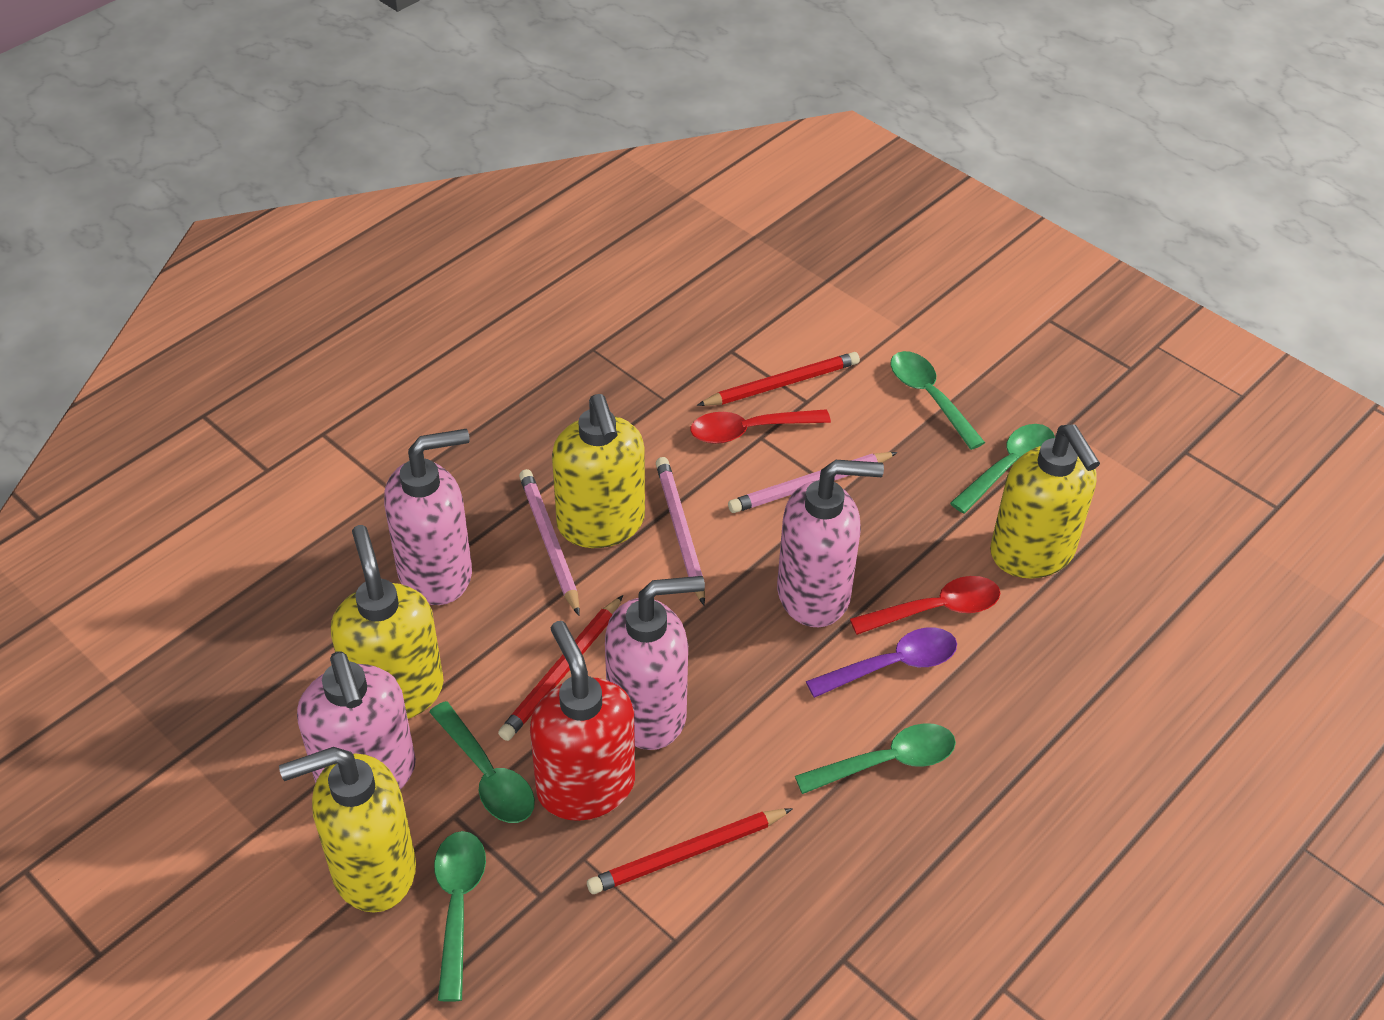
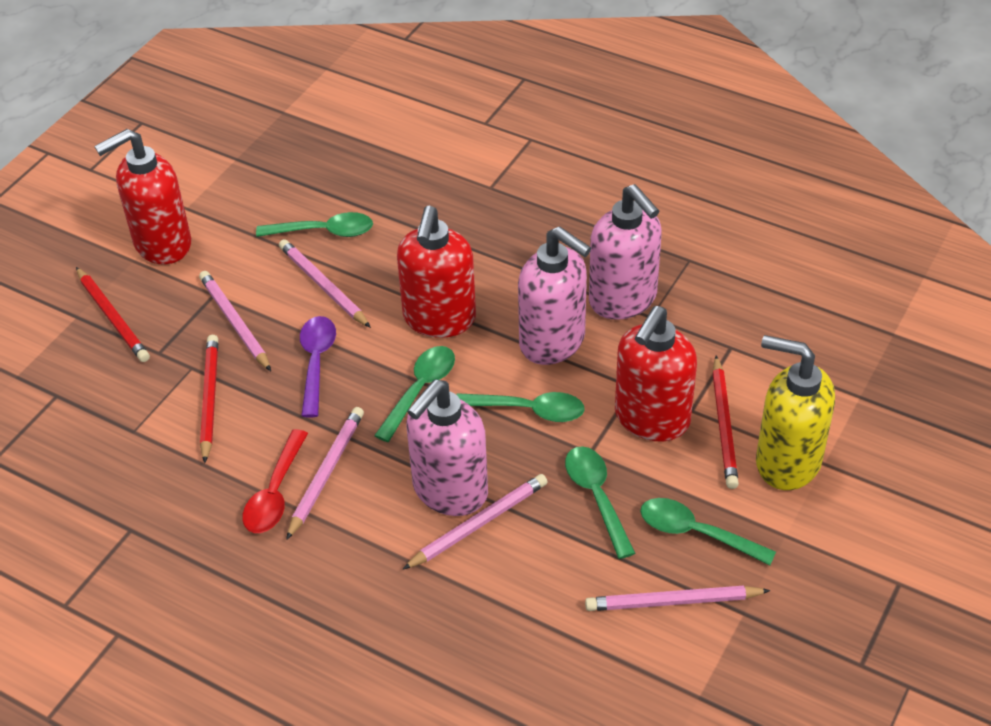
pink pencil: [519,469,580,615] [656,457,705,605] [728,452,898,513] = 3 -> [199,271,271,371] [279,239,371,328] [286,407,364,540] [403,474,547,569] [585,586,771,611] = 5
pink soap dispenser: [297,651,416,789] [384,429,472,605] [605,576,705,750] [777,460,884,627] = 4 -> [407,380,488,516] [518,226,591,365] [589,184,662,320] = 3
red soap dispenser: [530,621,635,821] = 1 -> [94,129,191,265] [397,206,476,338] [615,306,697,441] = 3
red spoon: [690,409,831,444] [850,576,1001,635] = 2 -> [242,429,308,533] = 1
yellow soap dispenser: [279,747,416,913] [331,525,444,719] [552,394,645,548] [990,424,1100,578] = 4 -> [756,335,835,490] = 1

